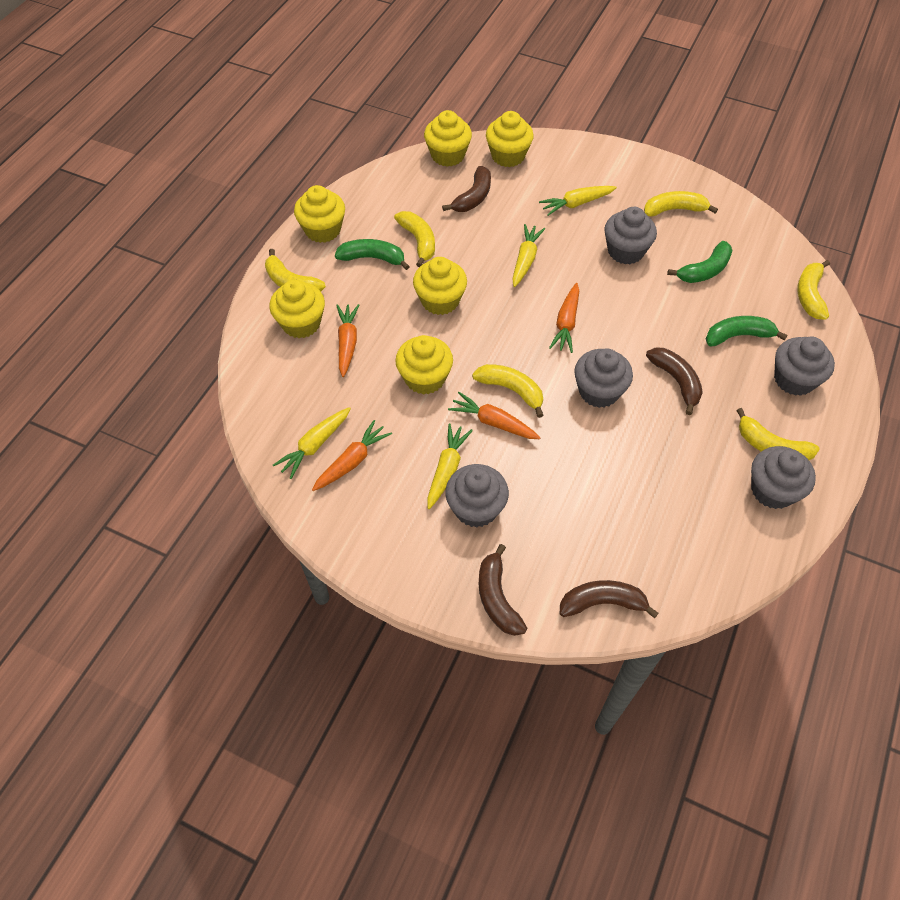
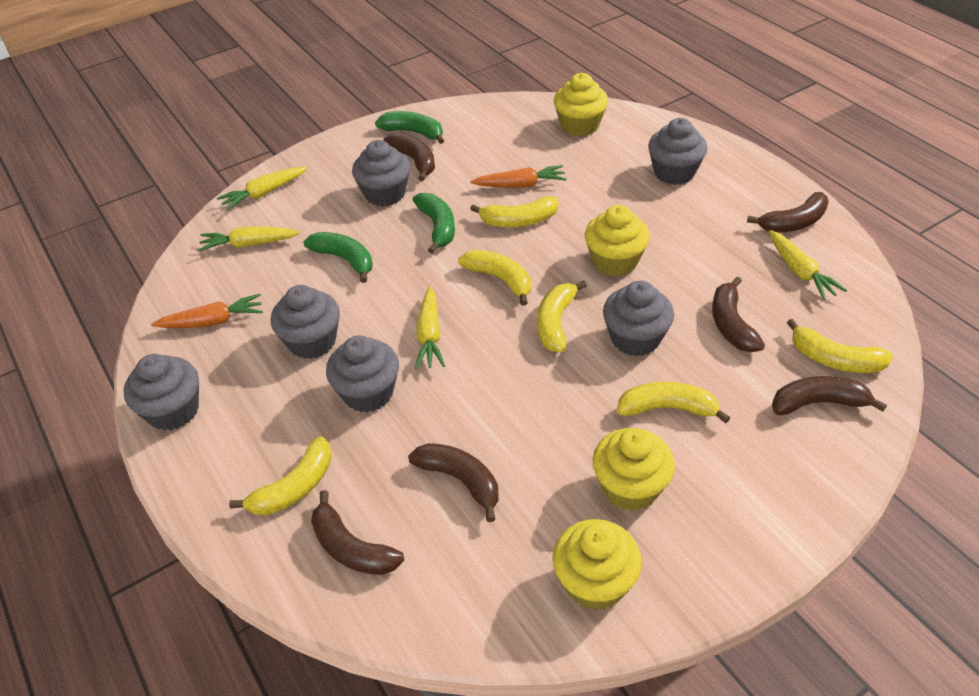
brown banana: [442,166,491,212] [479,544,527,636] [560,580,658,618] [646,347,703,415] = 4 -> [311,490,404,575] [383,132,435,181] [408,443,498,522] [712,276,765,352] [747,192,829,233] [772,376,887,415] = 6
grey cupcake: [445,464,509,528] [574,348,633,408] [604,207,657,264] [751,446,816,509] [774,337,835,396] = 5 -> [124,354,199,431] [270,285,340,359] [326,335,399,412] [352,140,410,207] [603,281,674,356] [648,118,707,185] = 6
orange carrot: [312,420,392,491] [336,304,359,377] [448,392,541,439] [549,283,579,353] = 4 -> [151,294,263,328] [470,165,567,188] = 2
yellow cupcake: [269,280,325,338] [294,185,345,243] [395,335,453,395] [413,257,467,315] [424,110,472,167] [486,111,534,167] = 6 -> [552,519,642,610] [554,73,608,137] [585,205,650,277] [592,428,675,511] = 4

